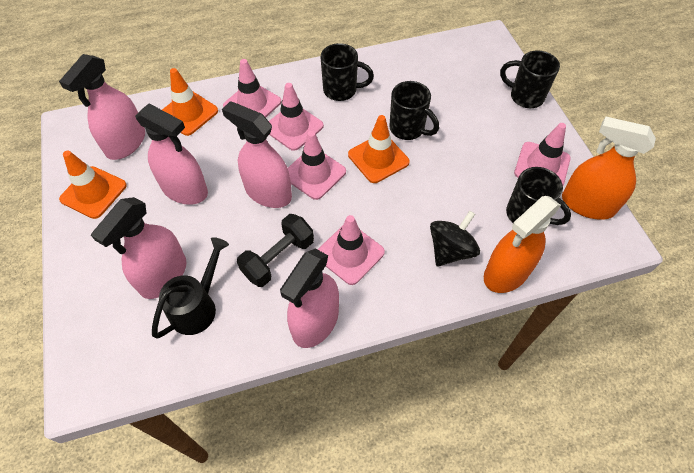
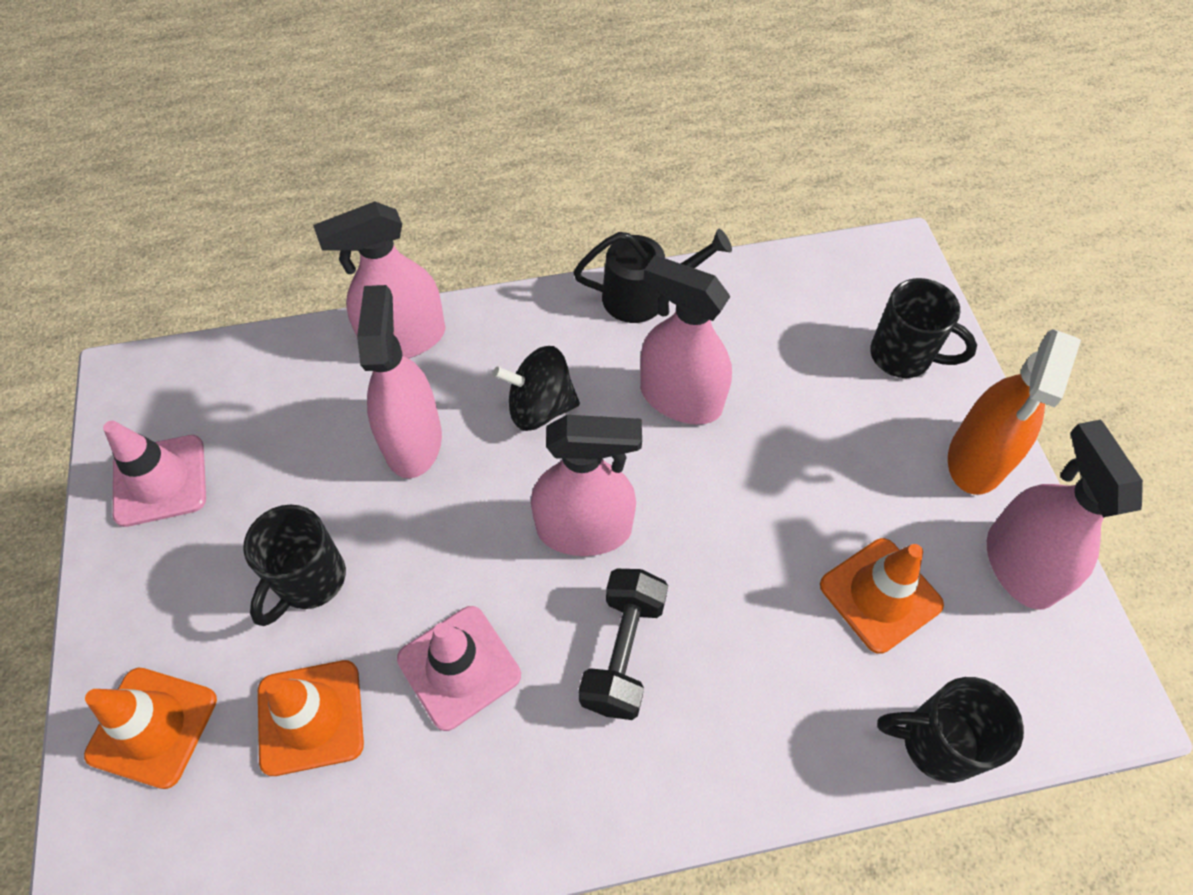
black mug: [321,43,374,101] [389,81,439,140] [500,50,560,108] [506,167,571,225] = 4 -> [243,505,346,626] [870,278,977,378] [877,677,1024,783] = 3
orange spray bottle: [484,196,561,293] [562,117,656,220] = 2 -> [948,329,1081,495] = 1
pink traffic cone: [223,59,281,118] [269,83,324,151] [288,131,346,200] [317,215,385,285] [514,123,571,186] = 5 -> [103,421,206,527] [397,606,521,731] = 2

